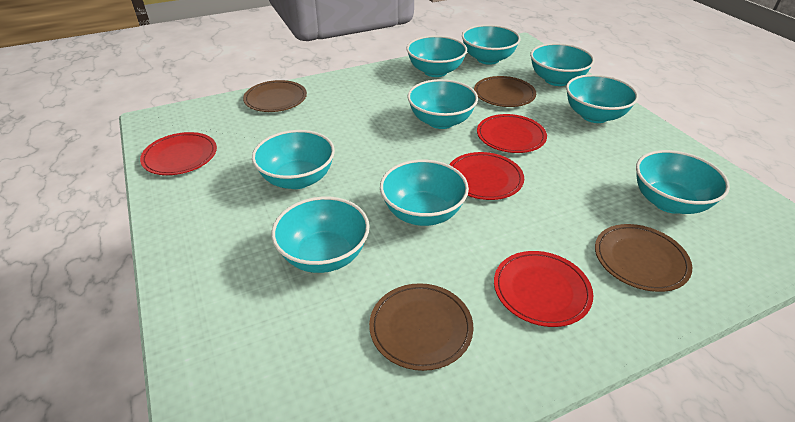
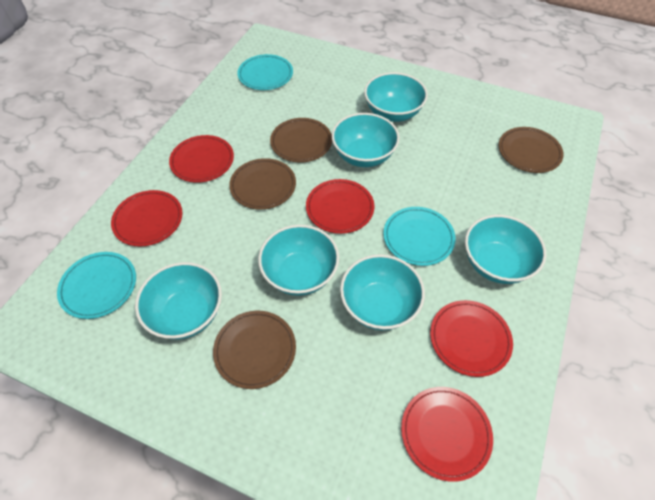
red plate: [140,132,217,175] [449,152,524,200] [477,114,547,153] [494,251,593,327] = 4 -> [111,190,183,247] [169,135,234,183] [306,179,374,234] [401,387,493,482] [430,300,513,377] = 5
turquoise bowl: [252,130,335,189] [272,197,369,273] [380,160,469,226] [406,35,467,77] [407,79,478,129] [462,25,520,65] [530,43,595,86] [566,74,638,123] [636,150,730,214] = 9 -> [135,262,222,339] [258,225,339,296] [332,113,400,167] [340,254,425,330] [364,72,428,122] [465,215,546,284] = 6
turquoise plate: none = 0 -> [57,252,136,319] [237,54,293,90] [383,207,456,266] = 3

